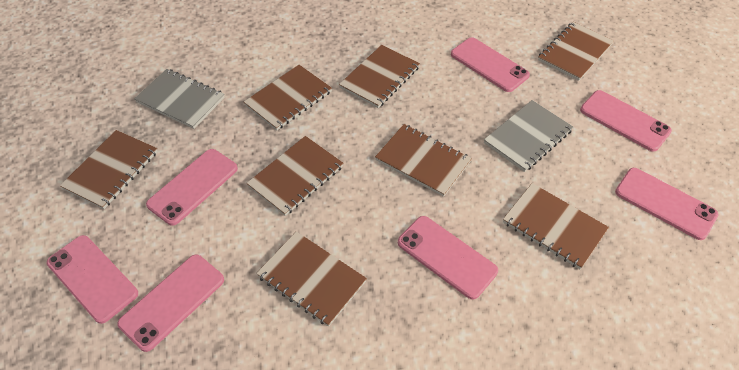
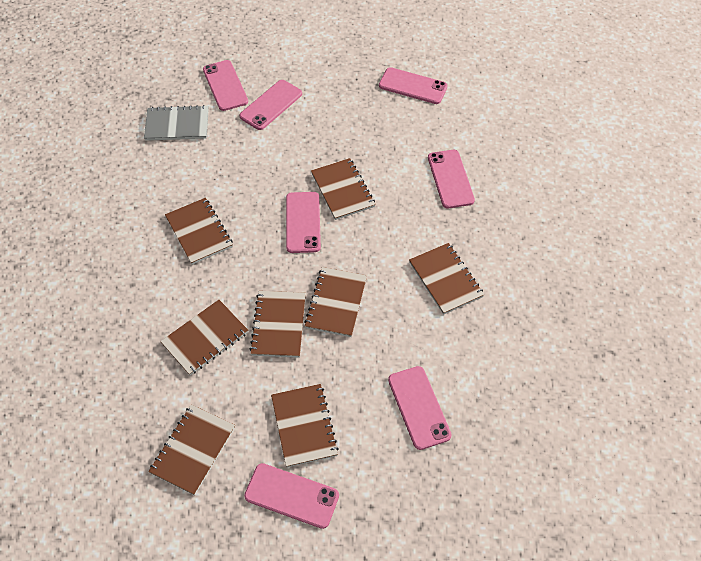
grey notebook: [134,69,225,129] [484,100,573,172] = 2 -> [144,105,209,141] = 1

